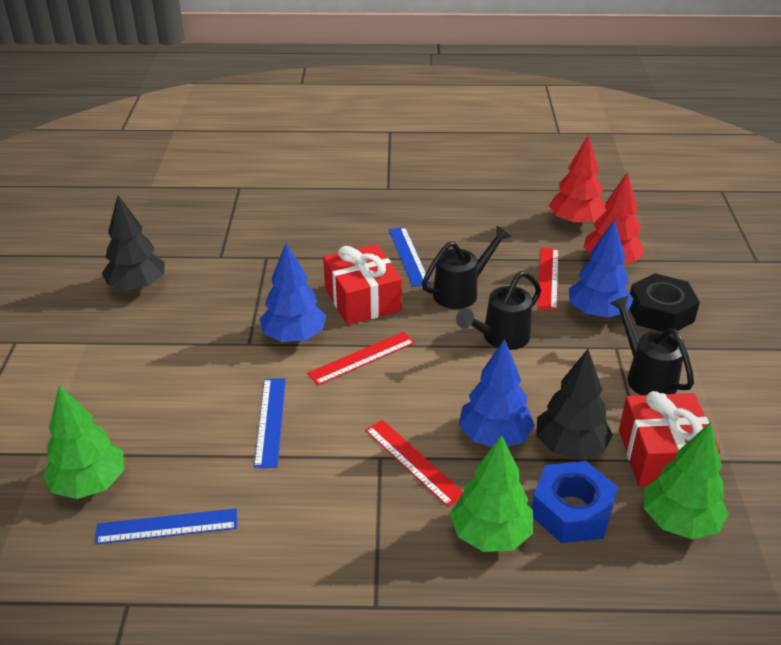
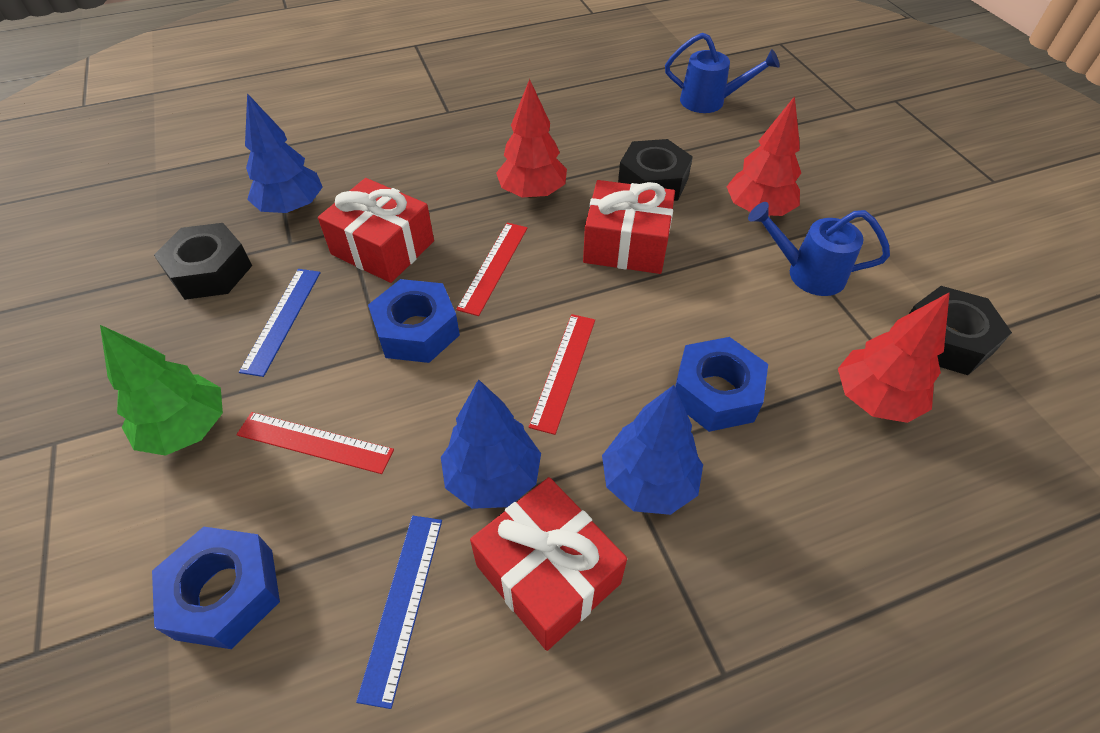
black nut: [630,273,700,332] = 1 -> [154,223,252,300] [618,139,693,201] [909,286,1012,375] = 3
black tree: [102,195,165,291] [536,349,613,459] = 2 -> none = 0
black watering can: [422,226,511,309] [456,271,541,350] [610,295,694,395] = 3 -> none = 0
blue nut: [532,461,618,543] = 1 -> [152,526,280,649] [368,279,460,363] [675,337,768,432] = 3
blue ruler: [95,508,237,544] [254,378,286,468] [389,227,430,286] = 3 -> [239,269,321,377] [356,516,442,709] = 2
blue watering can: none = 0 -> [665,33,780,113] [748,202,890,296] = 2
green tree: [43,385,124,499] [450,435,533,552] [644,422,729,539] = 3 -> [100,325,223,456] = 1
red gift: [323,244,402,325] [619,391,720,488] = 2 -> [318,178,434,283] [470,477,627,651] [583,180,675,274] = 3
red tree: [549,135,605,226] [584,172,645,263] = 2 -> [496,79,567,198] [727,96,801,216] [838,292,950,423] = 3

